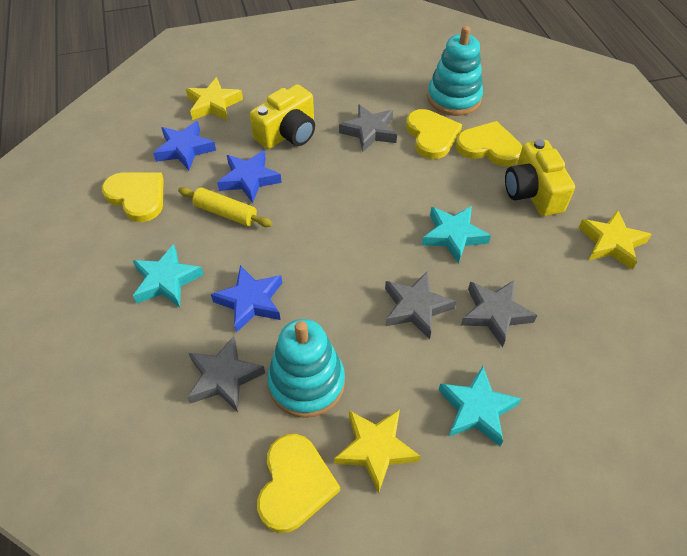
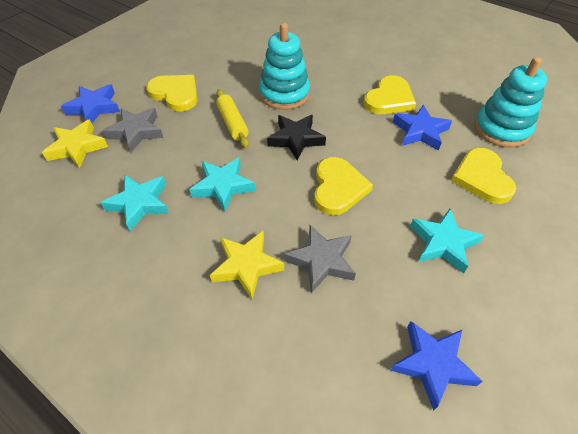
black star: none = 0 -> [267,115,326,160] = 1
grey star: [187,336,265,412] [339,104,397,152] [385,271,456,340] [461,280,537,347] = 4 -> [103,108,163,152] [284,225,356,293] = 2
yellow camera: [250,84,315,149] [505,139,575,216] = 2 -> none = 0
yellow star: [186,77,243,121] [334,409,420,494] [578,210,652,270] = 3 -> [42,120,108,168] [210,231,284,299] = 2

